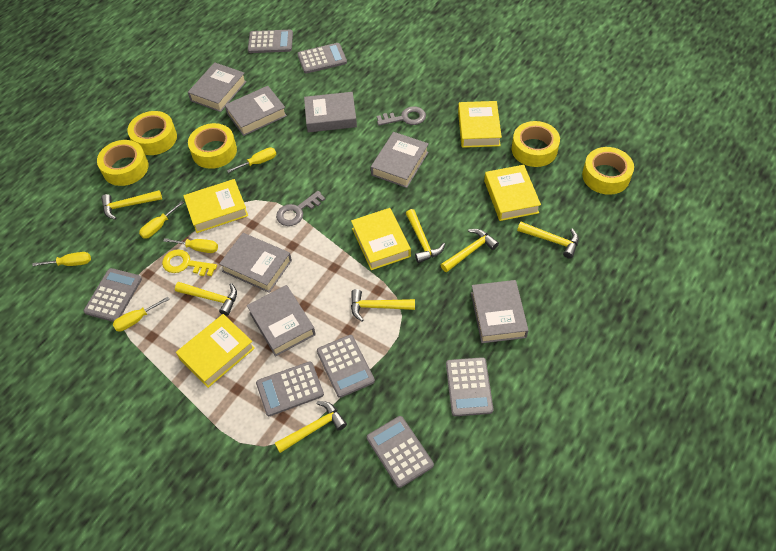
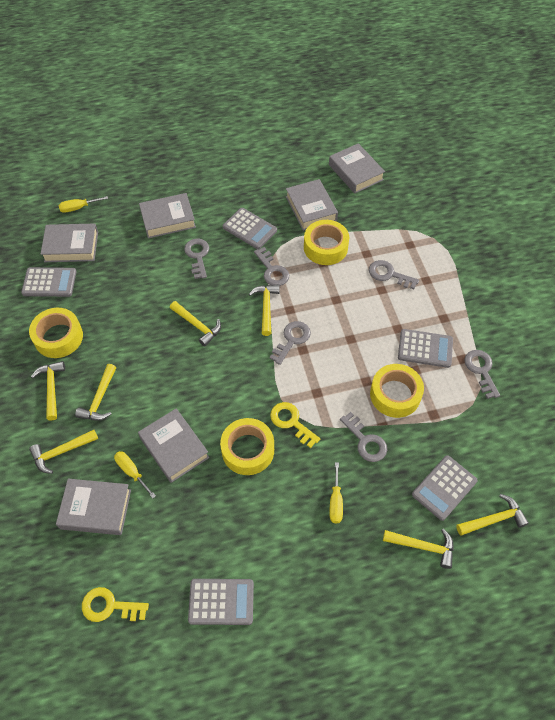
grey book: [188,62,247,112] [219,233,292,293] [225,86,287,136] [247,285,316,356] [304,92,357,132] [371,132,429,188] [471,280,529,343] = 7 -> [41,224,98,262] [56,479,131,535] [138,408,209,483] [139,193,196,238] [286,179,338,231] [329,143,385,194] = 6
grey calculator: [84,268,142,322] [248,30,293,53] [256,361,324,416] [297,43,347,74] [317,335,375,398] [367,416,434,488] [446,357,493,416] = 7 -> [21,267,77,297] [188,579,254,625] [223,208,277,249] [398,329,453,368] [412,455,478,521] = 5
grey key: [276,191,325,226] [377,106,426,126] = 2 -> [184,238,209,279] [254,247,289,286] [270,321,311,365] [340,412,387,462] [369,260,419,289] [464,350,500,399] = 6
yellow book: [176,314,255,388] [183,179,248,233] [351,208,411,270] [458,101,502,148] [484,165,541,221] = 5 -> none = 0
yellow key: [162,249,217,276] = 1 -> [82,587,149,622] [270,402,320,448] = 2
yellow screwdriver: [32,252,91,266] [112,297,170,331] [139,201,184,239] [163,238,218,253] [227,148,276,173] = 5 -> [59,196,108,213] [114,451,156,498] [329,462,343,523] = 3
yellow tape: [97,140,148,186] [128,111,177,155] [188,123,237,169] [512,121,560,167] [582,147,634,195] = 5 -> [29,308,83,358] [220,418,274,475] [304,220,349,265] [370,364,424,418] = 4

